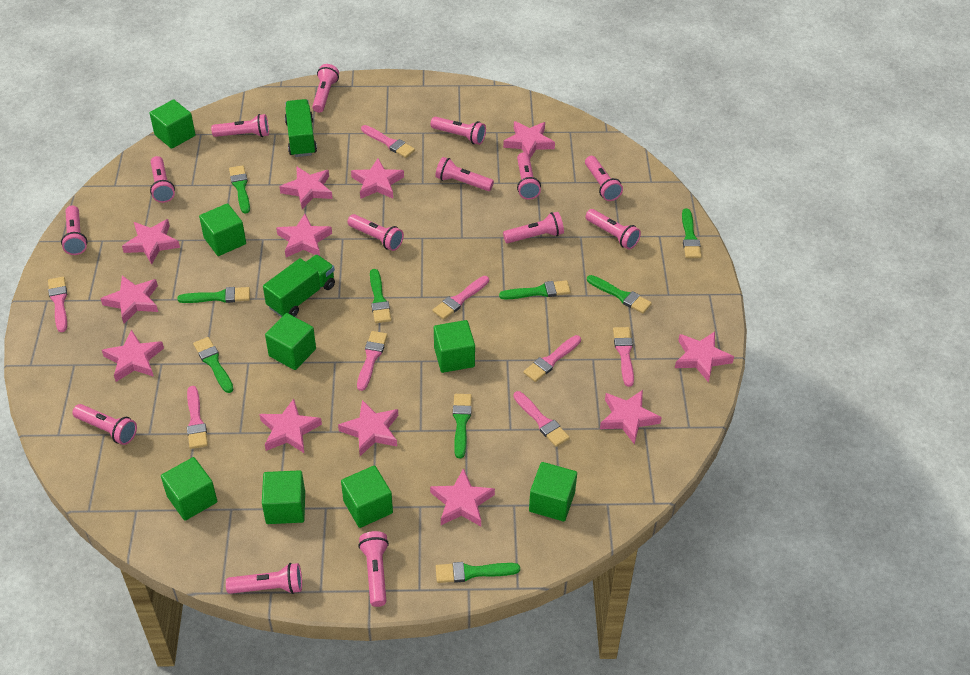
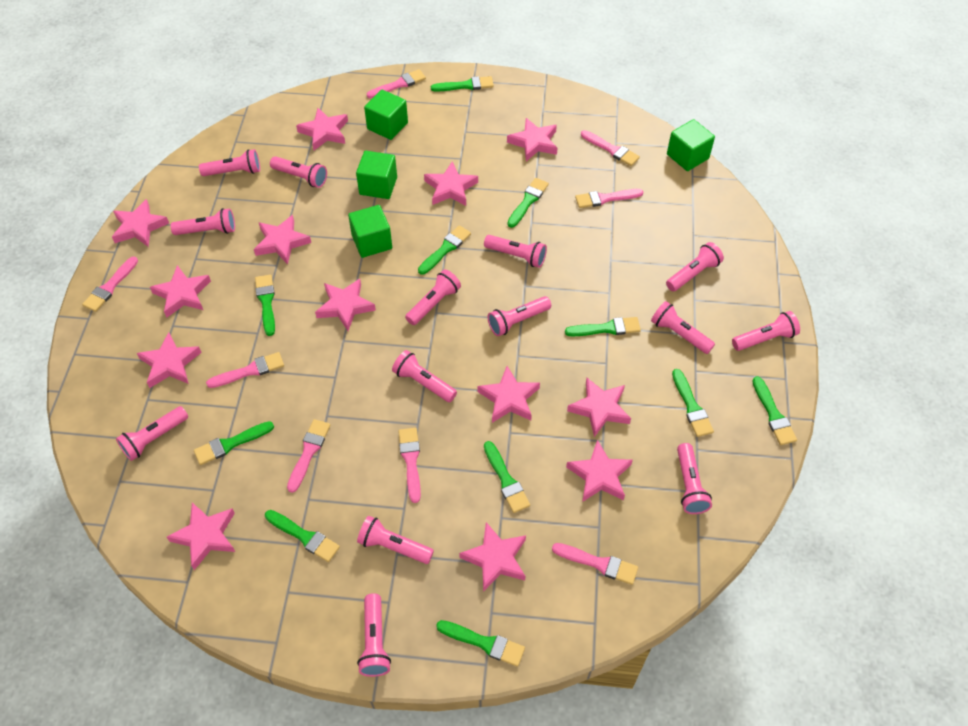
green brush: [177,287,250,303] [193,337,234,393] [229,165,250,214] [370,269,391,323] [436,562,520,583] [453,394,472,458] [499,280,571,300] [587,275,652,313] [682,209,702,258] = 9 -> [194,421,274,465] [255,275,275,336] [265,510,340,562] [418,225,471,275] [431,76,494,92] [436,620,525,667] [484,441,530,513] [507,178,549,228] [565,317,641,336] [672,369,714,437] [752,376,797,445] = 11
green cube: [150,99,196,149] [161,457,217,521] [199,203,246,256] [262,470,305,524] [265,313,316,370] [341,466,393,528] [434,320,475,373] [529,462,577,521] = 8 -> [348,205,392,258] [356,151,397,199] [364,90,408,140] [667,119,715,171] = 4
green truck: [263,255,335,317] [285,99,317,157] = 2 -> none = 0
pink star: [101,276,158,324] [102,330,164,382] [122,219,180,265] [259,399,322,453] [276,214,332,257] [279,167,333,209] [338,400,398,456] [351,158,404,199] [430,468,495,526] [503,121,555,158] [600,390,662,444] [675,332,734,382] = 12 -> [112,199,169,247] [137,332,202,388] [150,265,211,318] [167,503,235,570] [254,215,311,265] [296,108,348,150] [315,279,376,331] [424,161,478,206] [459,522,526,592] [477,366,540,423] [507,118,557,161] [566,440,633,502] [567,378,631,437] = 13

